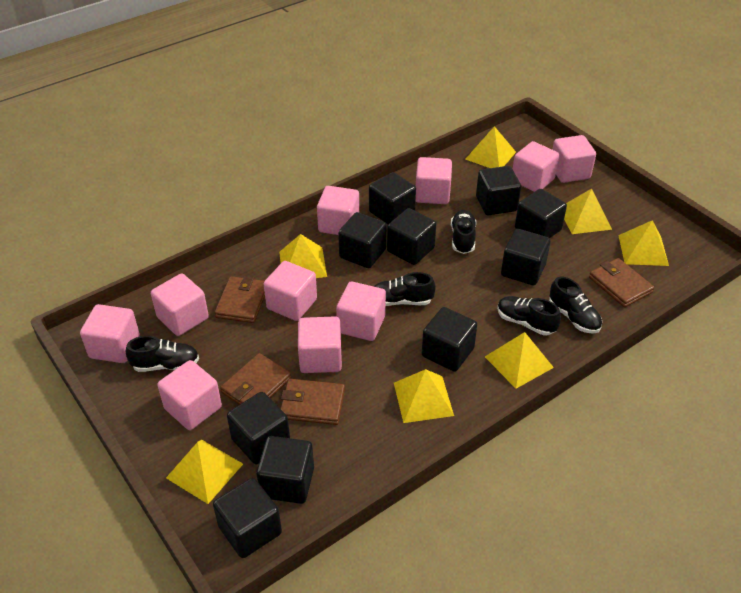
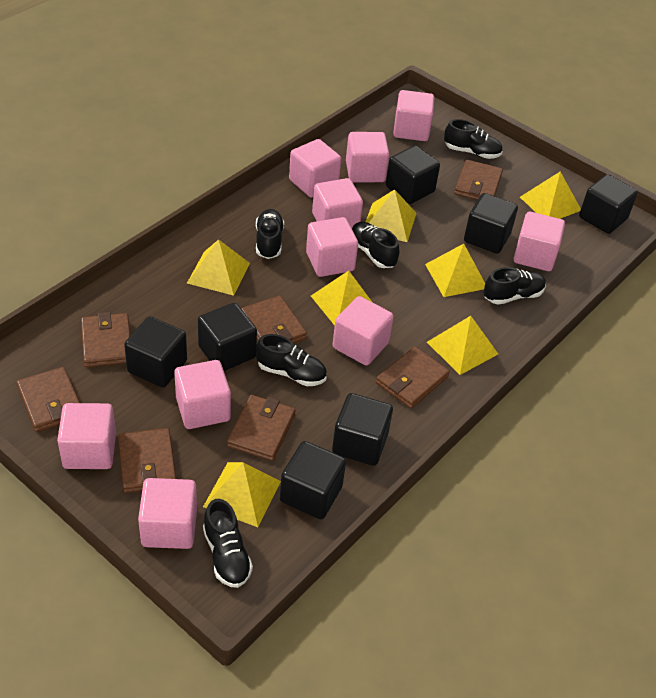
black cube: [213,478,282,558] [227,392,290,464] [256,436,314,504] [338,212,387,268] [369,172,416,224] [387,208,436,265] [422,307,477,372] [476,166,521,215] [501,229,551,286] [515,189,567,238] = 10 -> [124,316,187,388] [198,303,257,371] [280,441,346,519] [332,393,393,466] [386,146,440,204] [464,193,518,254] [579,174,638,234] = 7
black shoe: [126,336,199,372] [374,272,436,306] [451,210,476,254] [497,296,561,336] [549,277,602,334] = 5 -> [203,499,253,588] [256,209,284,259] [256,334,327,386] [352,222,400,268] [444,119,503,159] [484,267,546,305] = 6
brown wallet: [215,276,265,323] [220,353,291,405] [281,379,345,425] [589,258,654,307] = 4 -> [17,367,80,432] [81,312,130,367] [118,428,176,493] [227,395,296,461] [241,295,307,344] [376,347,450,409] [454,160,503,200] = 7

